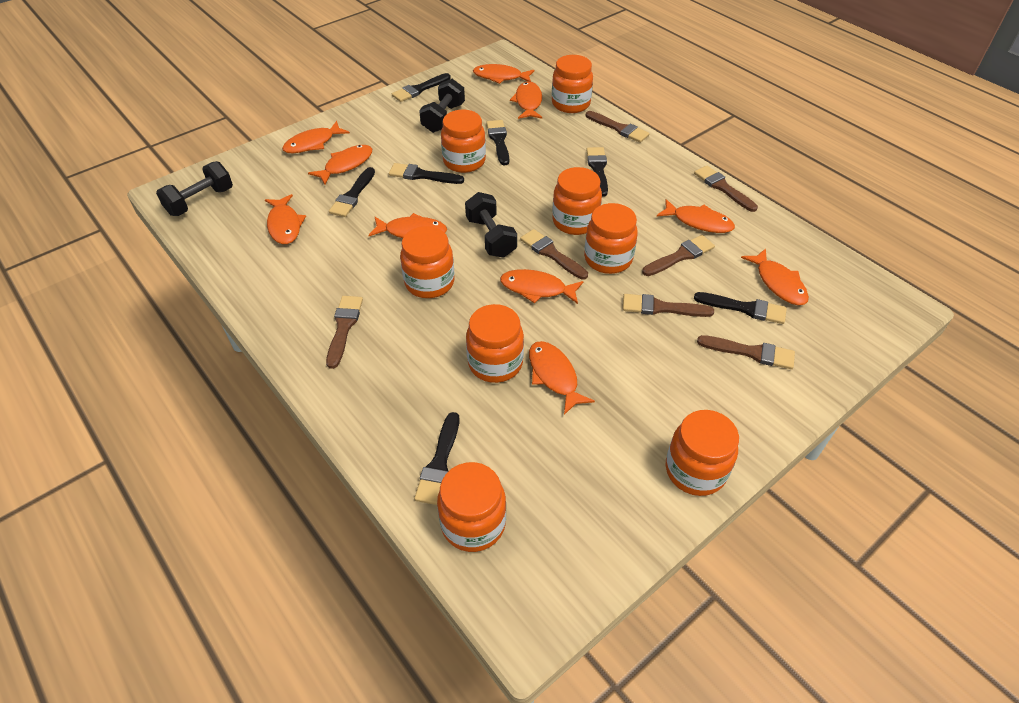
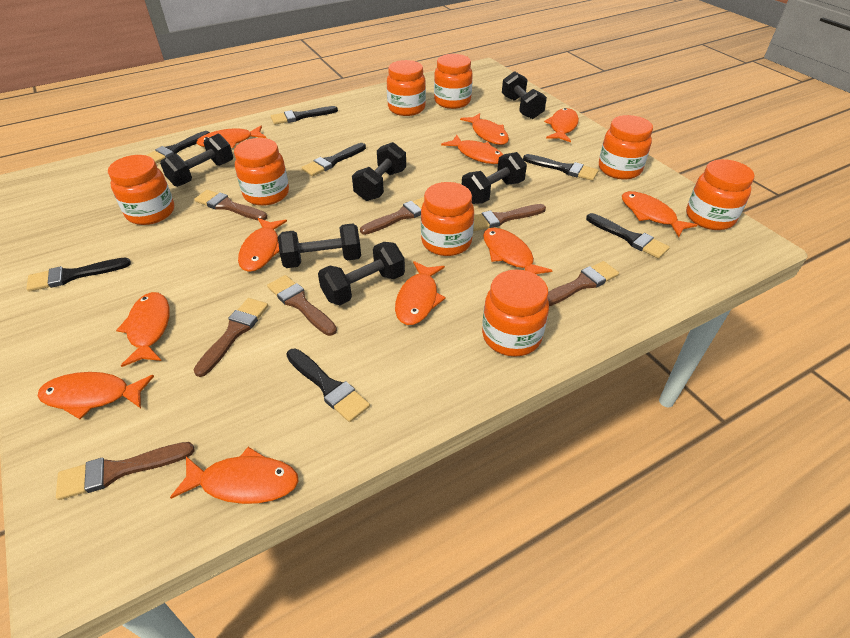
black dumbbell: [156,161,233,216] [419,79,465,133] [465,192,517,258] = 3 -> [160,134,233,187] [278,224,361,268] [318,242,405,305] [352,142,406,201] [462,152,527,204] [502,71,547,119] = 6
orange fish: [265,194,306,244] [282,121,350,153] [308,145,372,184] [369,213,447,238] [473,64,534,84] [500,269,583,304] [510,81,542,119] [529,341,595,415] [657,199,735,233] [741,248,809,305] = 10 -> [37,372,154,419] [116,292,170,367] [170,447,299,504] [196,126,266,148] [238,218,287,272] [395,261,446,325] [441,135,504,164] [460,113,509,145] [483,228,553,274] [544,108,579,142] [622,191,697,237] = 11

